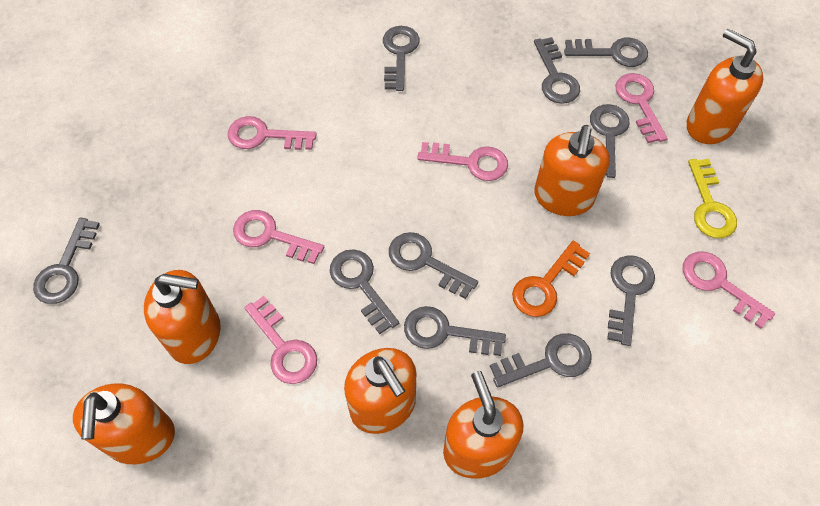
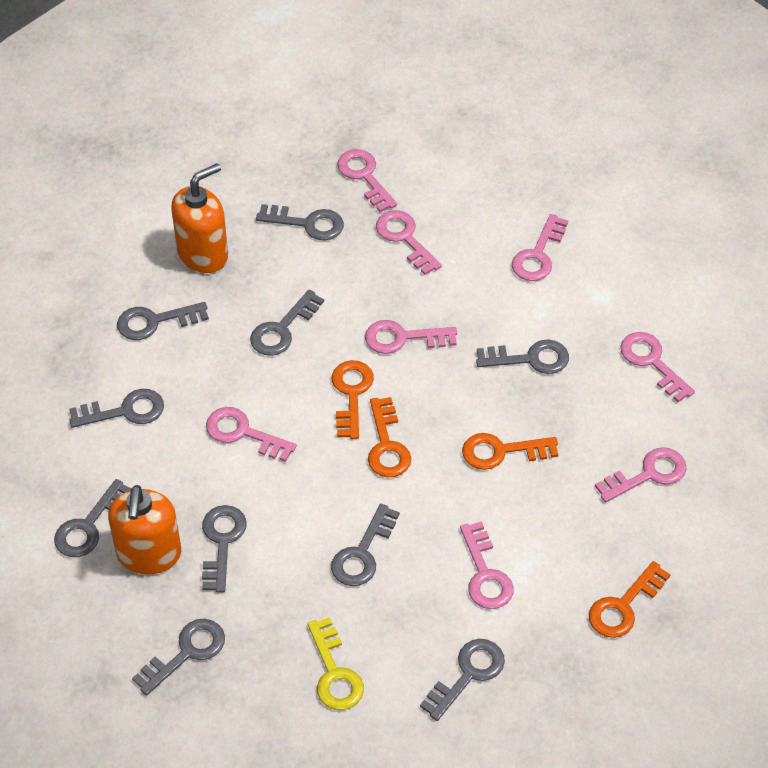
orange key: [512,240,590,317] = 1 -> [332,360,374,439] [368,397,411,477] [462,433,558,470] [589,561,671,638] = 4
orange soap dispenser: [73,383,175,464] [144,270,221,364] [344,348,416,434] [443,371,524,479] [534,125,610,216] [687,29,763,144] = 6 -> [108,485,181,575] [171,163,228,273] = 2
pink key: [228,116,316,150] [233,210,324,264] [244,296,317,384] [417,142,508,181] [615,73,668,143] [683,252,775,329] = 6 -> [206,407,297,462] [337,149,397,212] [365,320,457,354] [376,210,442,275] [460,521,514,609] [512,214,568,281] [595,447,687,502] [620,332,695,402] = 8

